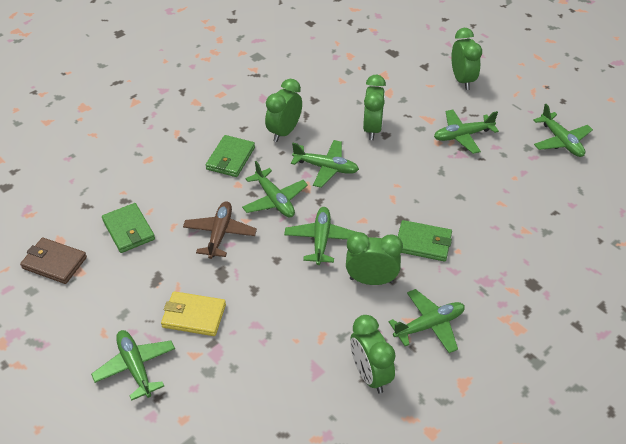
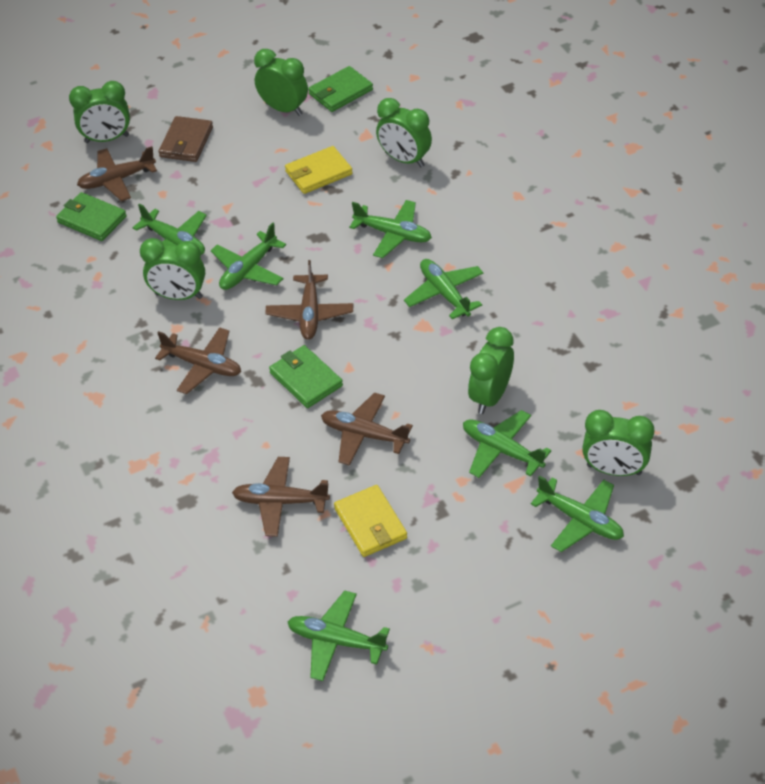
brown plane: [183,201,257,259] = 1 -> [77,146,157,201] [155,327,241,394] [232,457,330,537] [265,260,353,340] [321,392,413,466] = 5
green clock: [265,79,302,142] [346,232,403,285] [350,315,396,393] [363,75,386,140] [451,28,482,90] = 5 -> [69,81,130,143] [140,238,205,300] [254,49,308,116] [376,98,432,167] [468,327,514,414] [582,410,654,476] = 6
yellow wallet: [161,291,226,336] = 1 -> [285,146,353,194] [334,485,407,557] = 2

